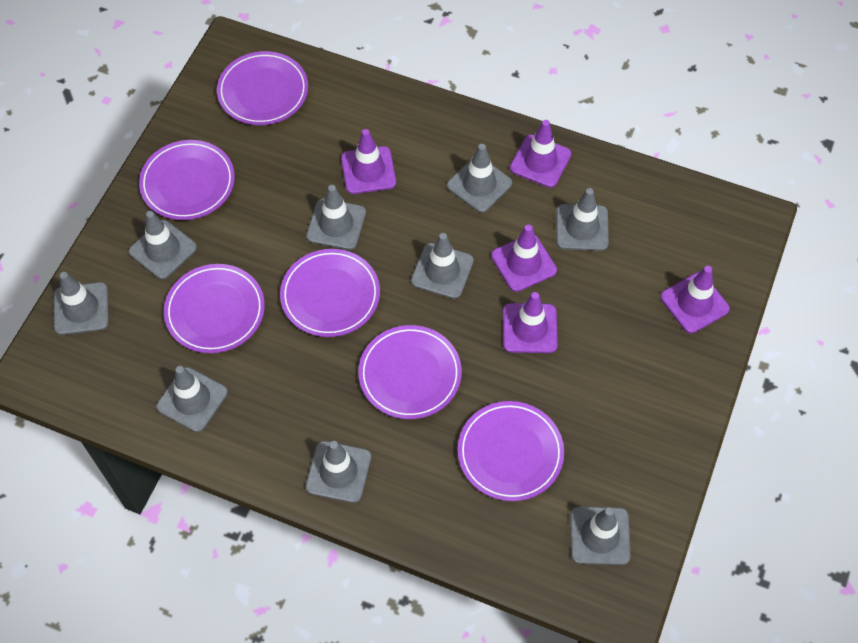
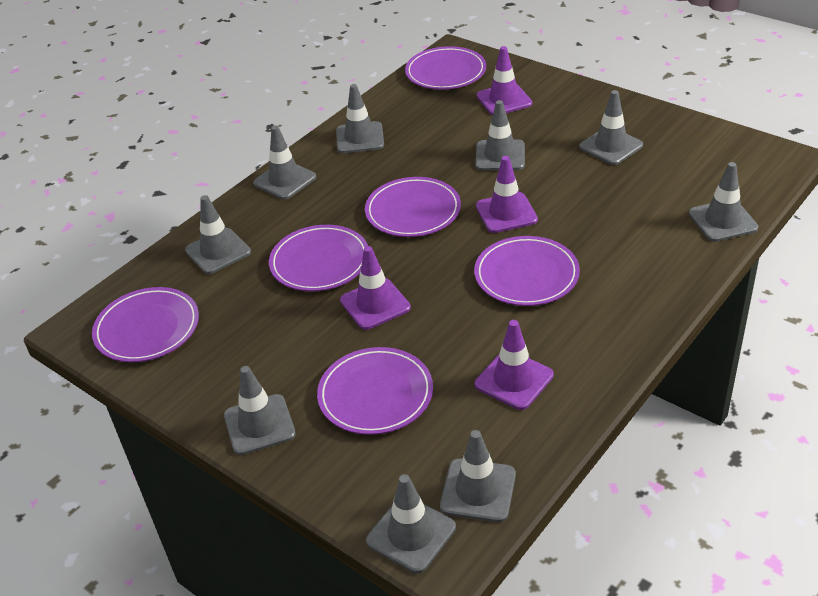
purple traffic cone: [341,129,396,194] [491,224,557,292] [503,292,558,353] [510,120,571,188] [660,266,730,333] = 5 -> [340,246,411,330] [475,320,554,410] [476,156,538,233] [477,46,532,115] = 4

